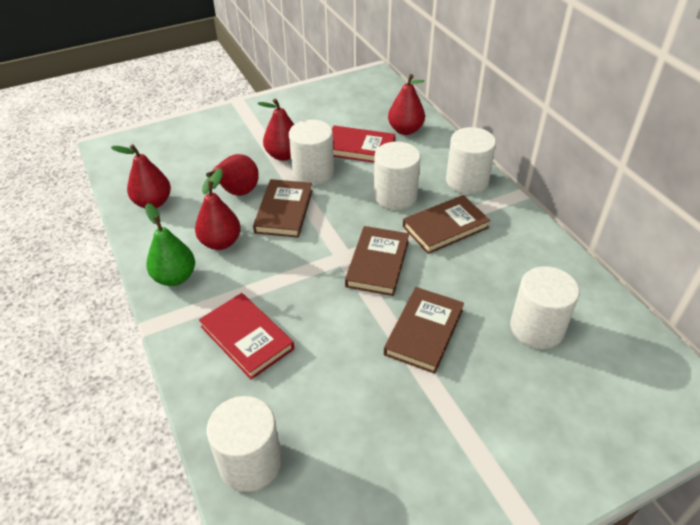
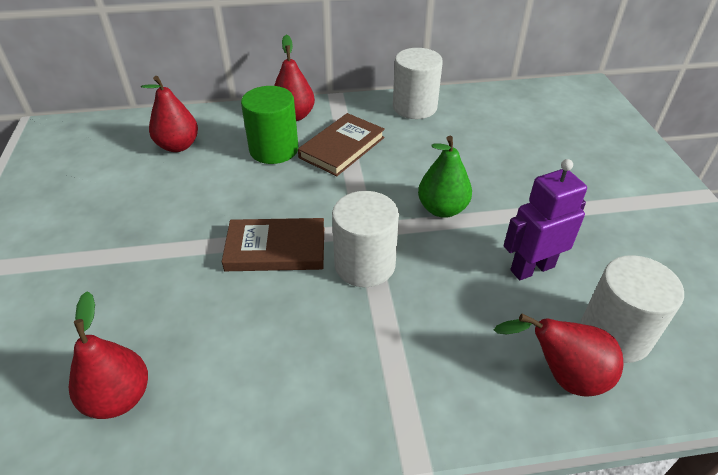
brown book: [253,179,313,238] [345,226,409,296] [384,287,464,374] [403,195,491,254] = 4 -> [222,218,324,271] [298,113,385,176] = 2
green cylinder: none = 0 -> [241,86,299,164] = 1
purple robot: none = 0 -> [504,159,587,280] = 1
red book: [199,293,294,380] [332,126,395,163] = 2 -> none = 0
red pear: [111,144,171,208] [195,168,241,250] [202,154,259,196] [258,98,294,161] [388,74,425,135] = 5 -> [69,291,148,419] [141,76,198,152] [274,35,315,121] [494,314,624,396] = 4
white cylinder: [207,396,282,492] [289,120,334,185] [374,142,421,210] [446,127,496,194] [510,266,579,349] = 5 -> [332,191,399,287] [393,48,443,119] [581,255,684,363] = 3

